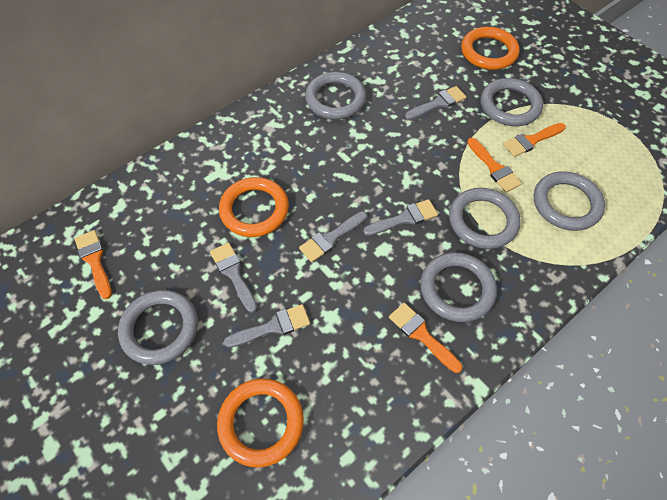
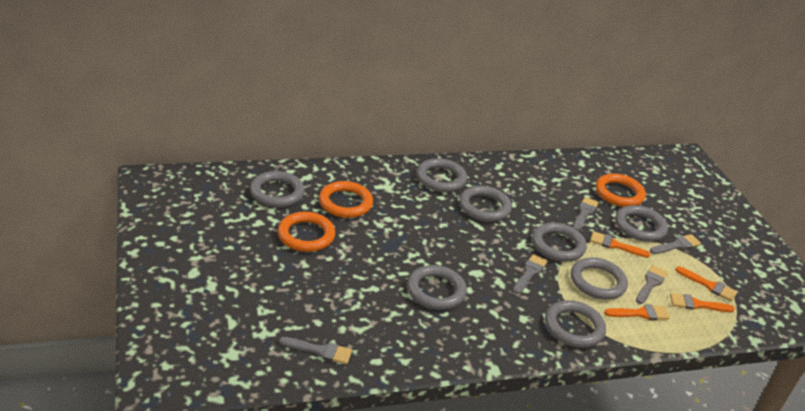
grey ring: [118,290,198,365] [305,72,366,119] [420,252,497,322] [449,188,521,249] [481,78,543,126] [534,171,605,231] = 6 -> [250,171,305,208] [407,265,467,310] [417,158,467,192] [459,186,512,222] [532,223,587,262] [545,300,606,348] [571,257,628,300] [615,205,668,242] = 8

